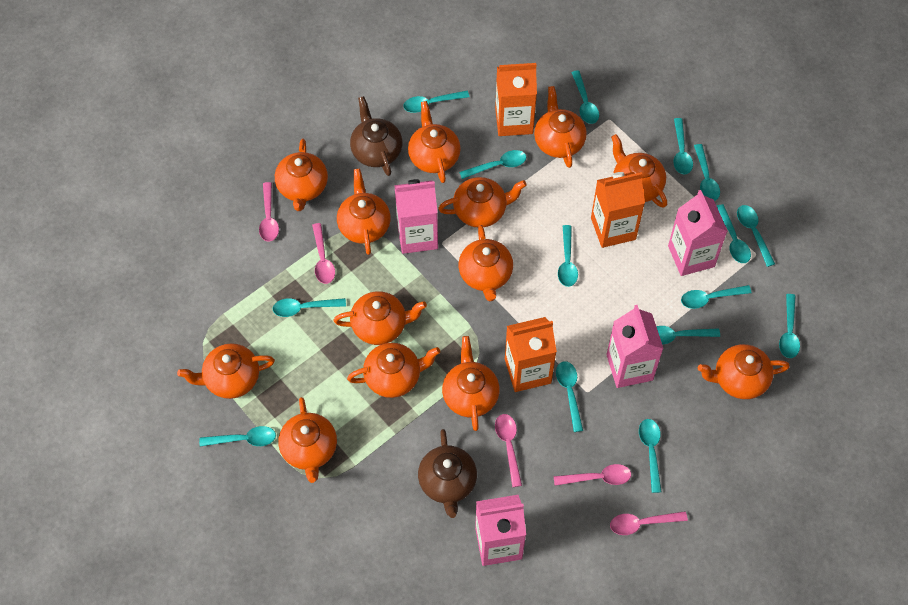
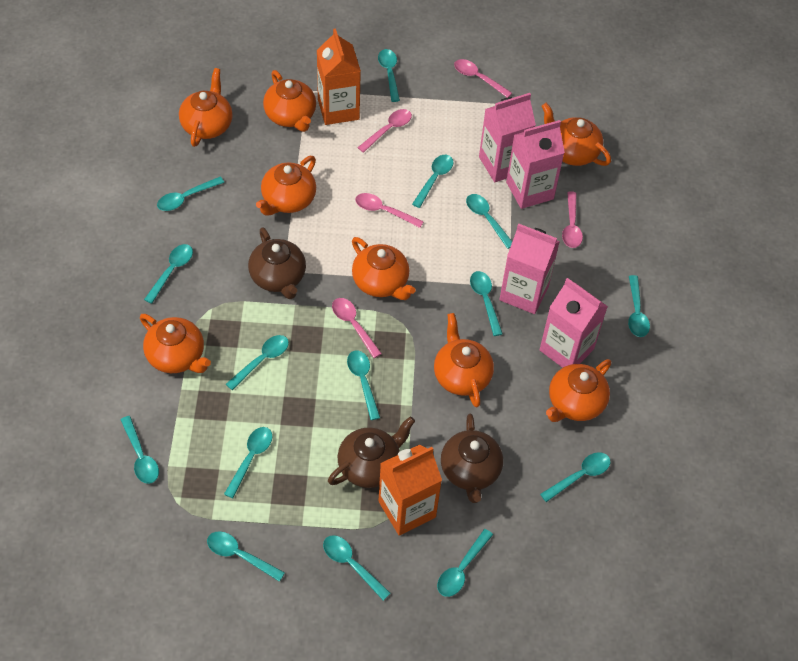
brown teapot: [350,96,402,176] [418,429,477,518] = 2 -> [248,227,306,299] [328,416,415,488] [441,414,503,503] = 3
orange carton: [495,63,537,136] [505,317,557,392] [591,172,645,248] = 3 -> [317,29,361,125] [378,445,442,536] = 2
orange teapot: [177,343,275,399] [275,139,328,211] [278,397,337,483] [334,291,427,345] [337,169,391,255] [347,343,440,398] [408,101,461,183] [438,177,527,227] [442,336,500,431] [459,225,513,301] [534,86,587,168] [611,134,667,208] [698,344,790,399] = 13 -> [140,314,211,373] [179,68,232,147] [256,156,316,216] [263,70,316,132] [352,237,415,300] [434,313,494,408] [541,103,611,166] [546,359,611,422] = 8

